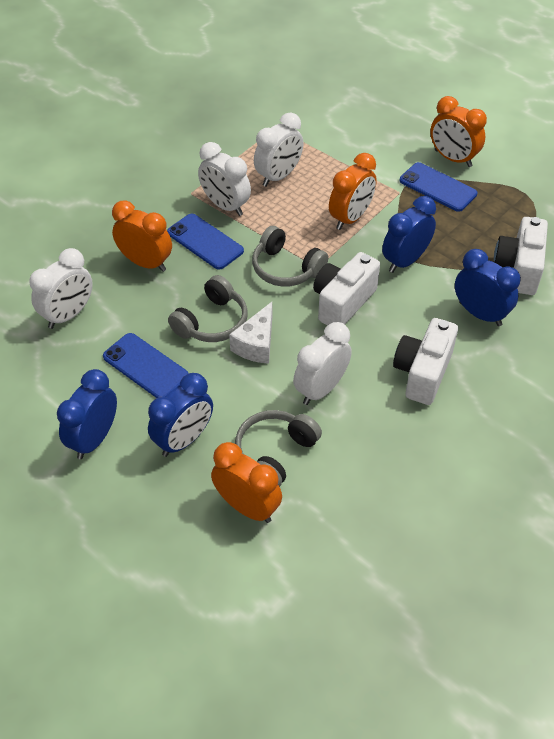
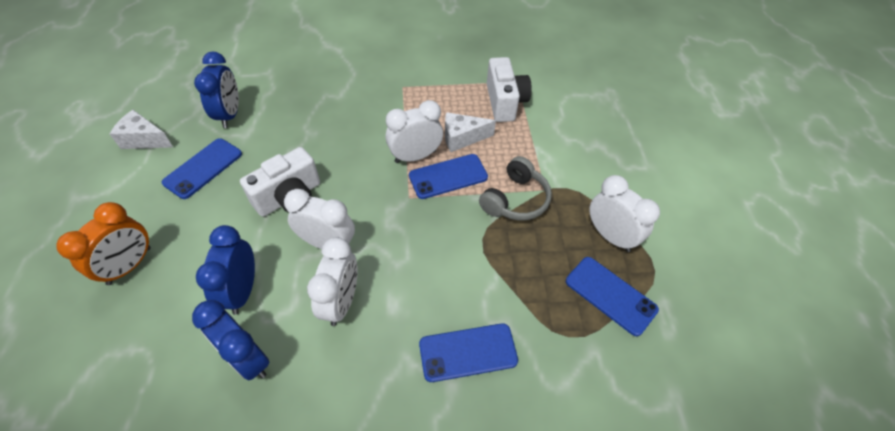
blue clock: [57,369,117,459] [148,373,213,457] [382,196,436,273] [455,249,521,326] = 4 -> [192,300,270,380] [194,51,239,128] [196,225,255,315] = 3
blue phone: [103,333,189,398] [167,214,244,270] [400,162,477,212] = 3 -> [162,138,242,199] [409,154,488,199] [419,323,518,382] [566,257,659,336] = 4
grey headphones: [168,275,248,342] [235,410,322,487] [252,226,328,287] = 3 -> [479,156,552,220] = 1
orange clock: [112,201,172,272] [211,442,282,523] [329,153,377,230] [430,96,487,167] = 4 -> [56,202,151,285] = 1
white camera: [313,252,380,326] [393,318,458,405] [494,217,548,295] = 3 -> [240,147,320,217] [486,57,532,122] = 2
white cheese: [229,302,272,364] = 1 -> [110,110,173,149] [445,112,496,152] = 2

